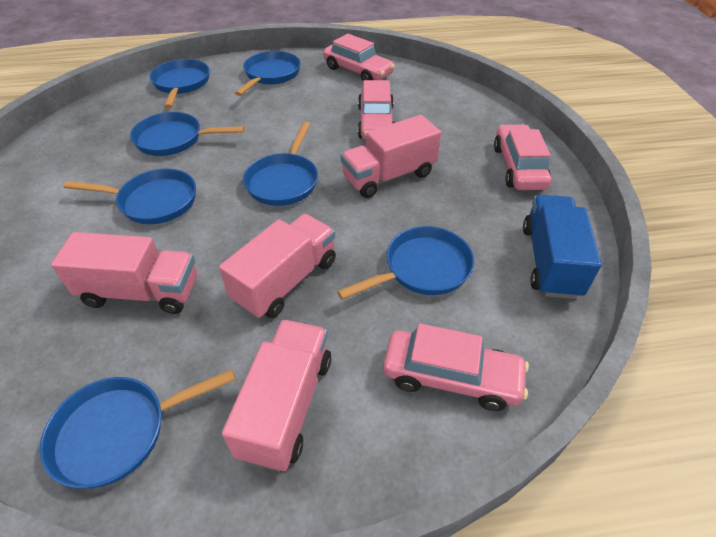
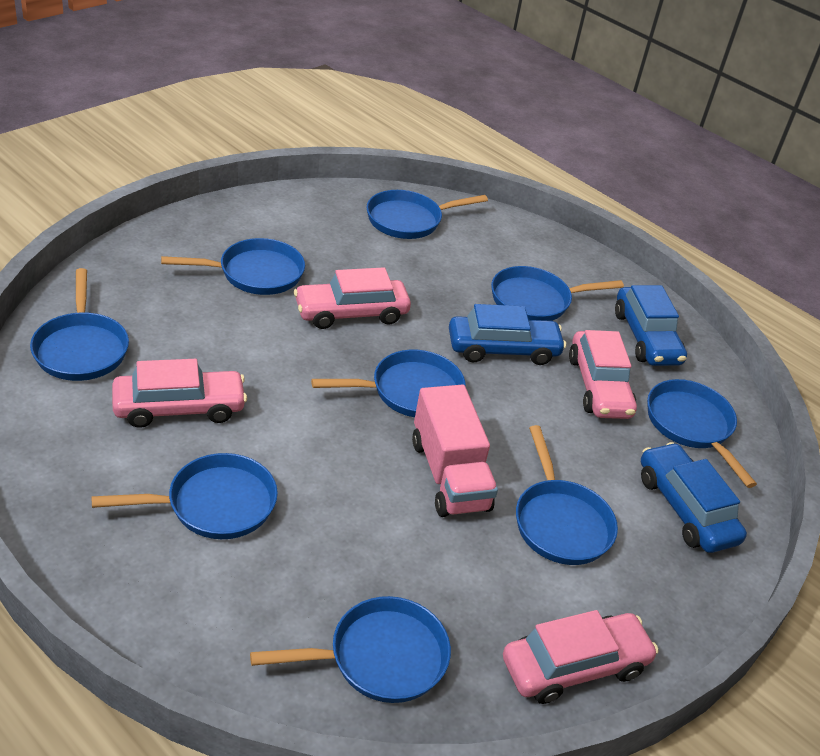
blue car: none = 0 -> [449,304,566,365] [615,285,687,366] [641,442,747,553] = 3
blue pan: [40,369,236,488] [64,169,196,224] [130,112,245,156] [150,59,210,109] [235,51,301,96] [243,122,318,206] [337,226,474,300] = 7 -> [30,268,129,381] [92,453,278,539] [161,238,305,295] [250,596,451,703] [311,350,466,417] [366,190,488,239] [491,266,624,321] [516,425,618,565] [647,379,757,488] = 9
blue truck: [523,195,602,299] = 1 -> none = 0
pink truck: [51,232,197,314] [219,214,336,319] [222,320,331,472] [341,115,441,198] = 4 -> [412,385,498,517] = 1

